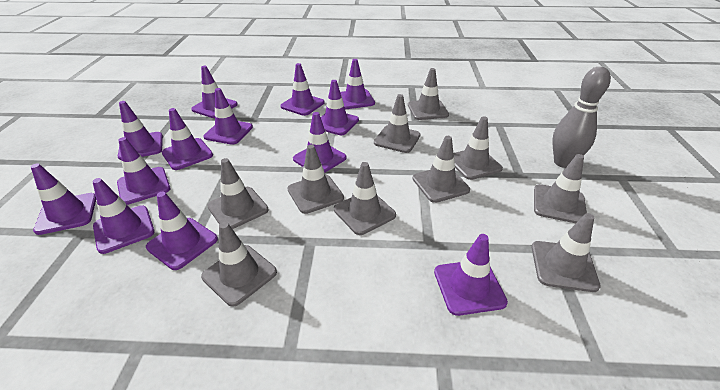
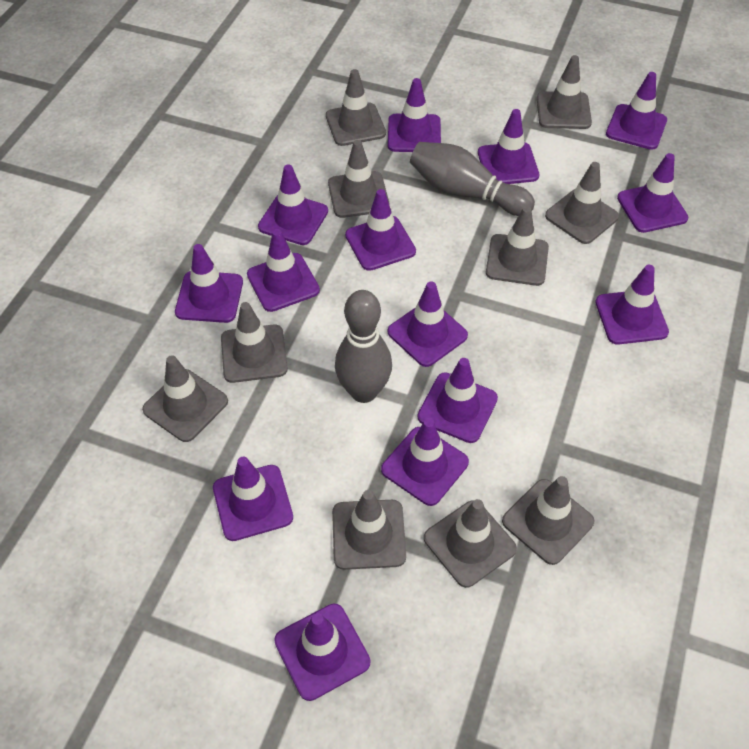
grey bowling pin: [552,67,611,168] = 1 -> [335,290,392,403] [410,142,535,216] = 2
purple traffic cone: [31,163,96,235] [93,178,155,254] [117,137,171,205] [118,101,163,160] [146,192,218,270] [162,108,213,170] [191,66,238,118] [203,88,253,145] [280,63,325,116] [293,112,347,173] [321,80,359,135] [340,59,375,109] [434,234,508,316] = 13 -> [175,244,243,323] [213,457,293,541] [247,229,320,312] [258,164,328,245] [274,604,370,701] [345,189,416,271] [381,418,469,506] [387,281,468,367] [388,78,441,152] [417,358,498,443] [478,109,539,184] [595,265,669,345] [606,72,667,150] [617,153,688,233] = 14

